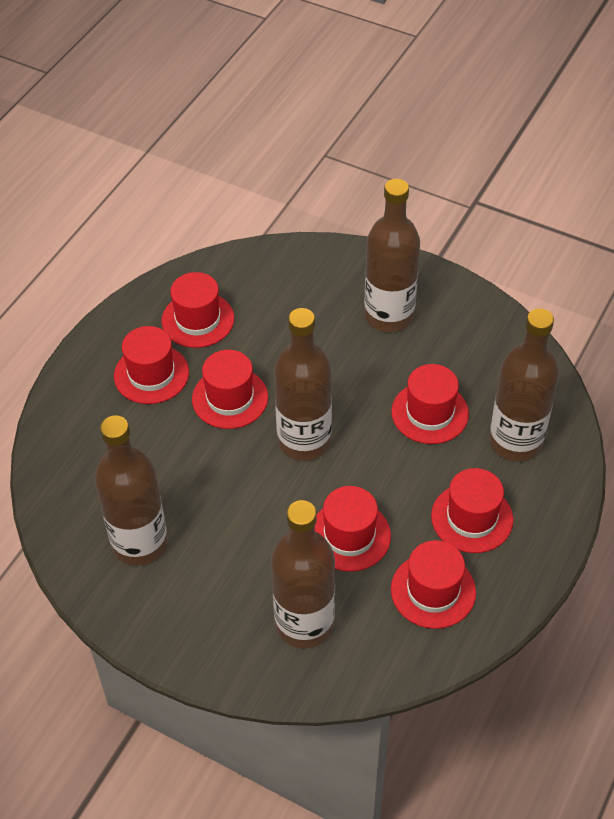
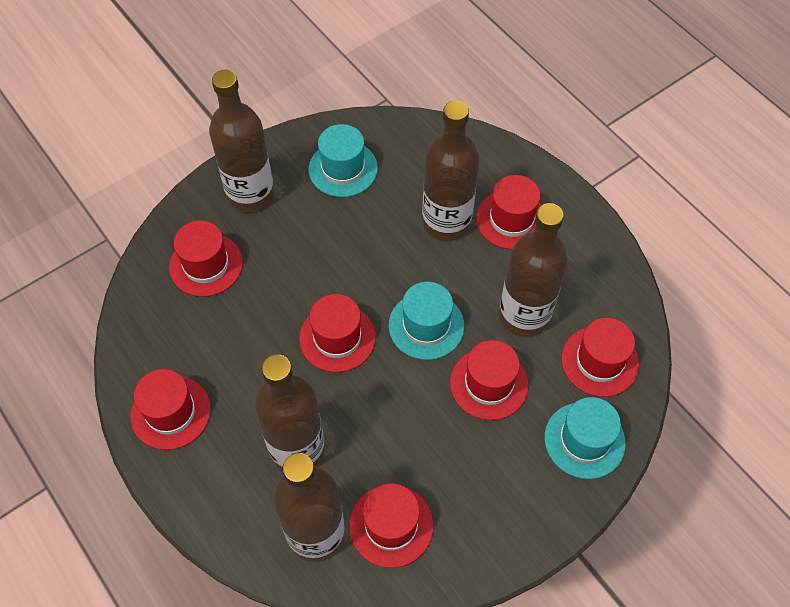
turquoise hat: none = 0 -> [309,124,378,197] [389,282,464,360] [544,397,626,479] = 3

